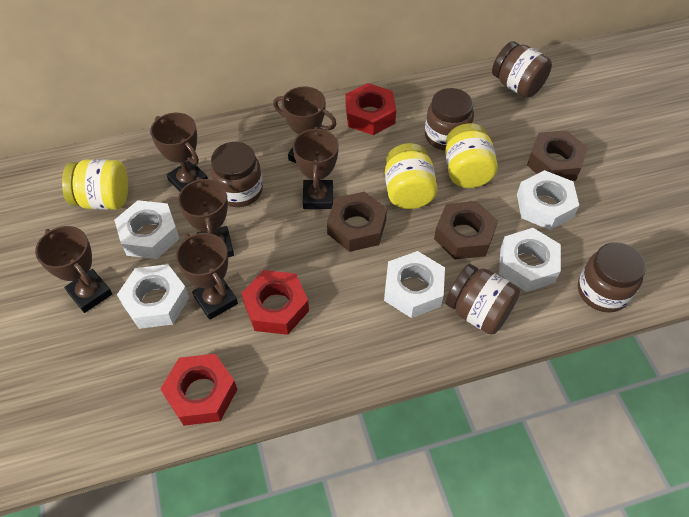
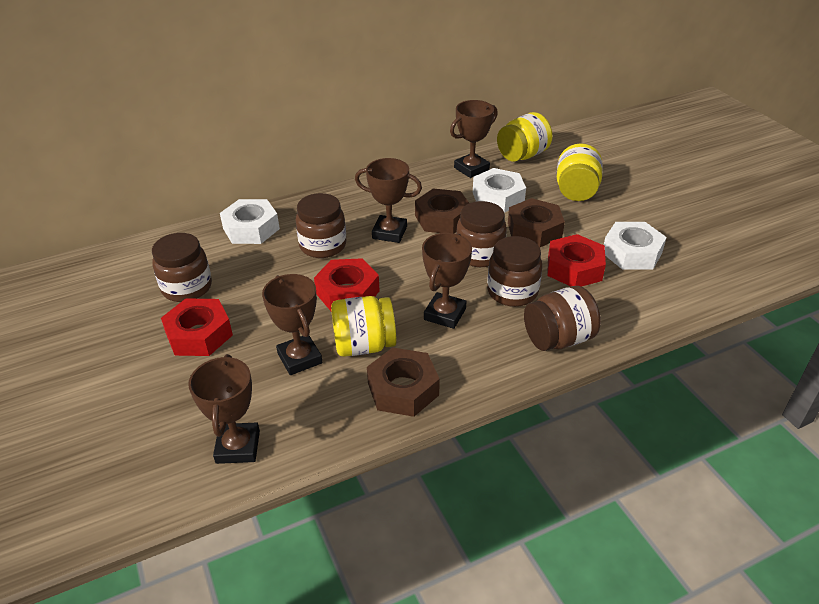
brown trophy: [35,226,112,313] [150,113,208,192] [176,233,238,320] [178,177,234,257] [273,86,336,163] [293,127,339,209] = 6 -> [188,354,260,464] [262,274,323,375] [355,158,422,243] [422,233,472,329] [450,100,498,178] = 5
white nut: [114,200,180,259] [117,264,189,329] [384,251,445,318] [499,228,561,292] [517,170,579,230] = 5 -> [220,199,280,244] [473,168,526,213] [604,222,667,270] = 3

